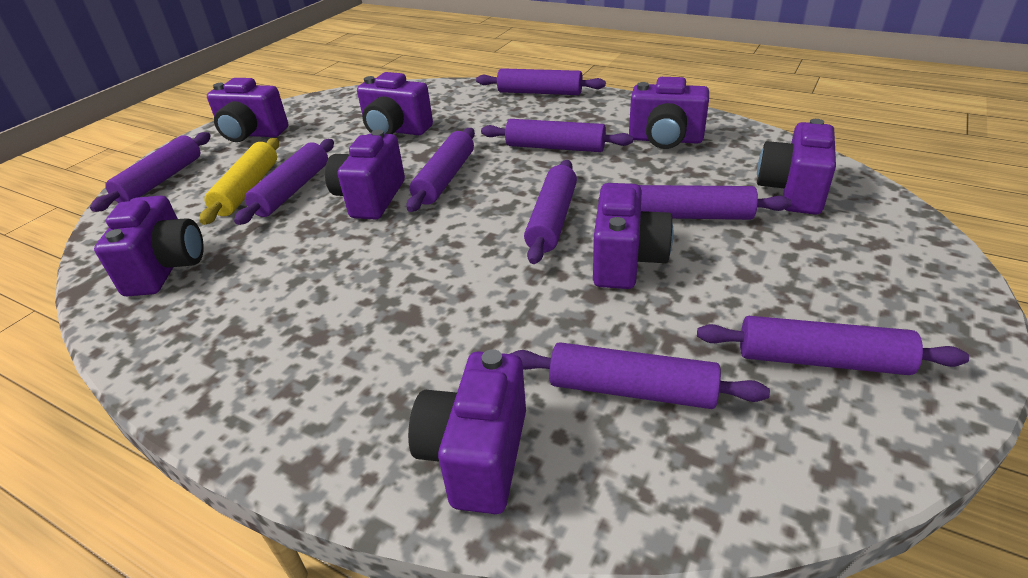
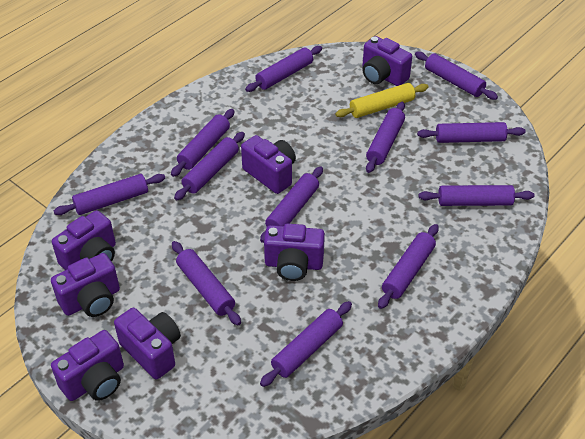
purple camera: [94,196,204,296] [207,78,288,142] [325,130,405,220] [357,72,433,135] [408,349,526,514] [593,183,673,289] [629,77,709,149] [757,119,836,215] = 8 -> [51,253,120,317] [51,330,124,401] [52,210,116,270] [114,308,181,379] [241,135,296,194] [264,224,325,281] [362,36,412,86] = 7
purple rolling pin: [90,132,211,212] [234,139,334,225] [407,128,475,212] [476,68,606,95] [481,119,633,152] [510,342,770,409] [524,160,577,264] [598,185,792,220] [697,316,969,375] = 9 -> [54,174,165,215] [171,109,235,177] [172,241,241,325] [174,132,245,200] [245,46,322,92] [260,166,323,243] [260,301,352,387] [366,102,405,173] [378,224,439,309] [415,51,498,100] [417,122,526,143] [418,185,535,206] = 12

